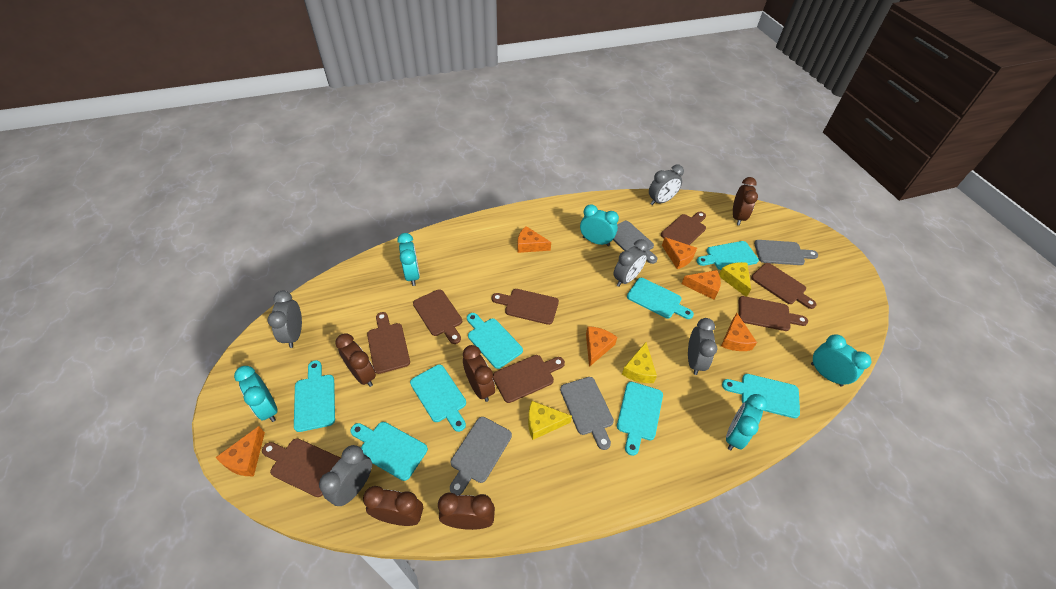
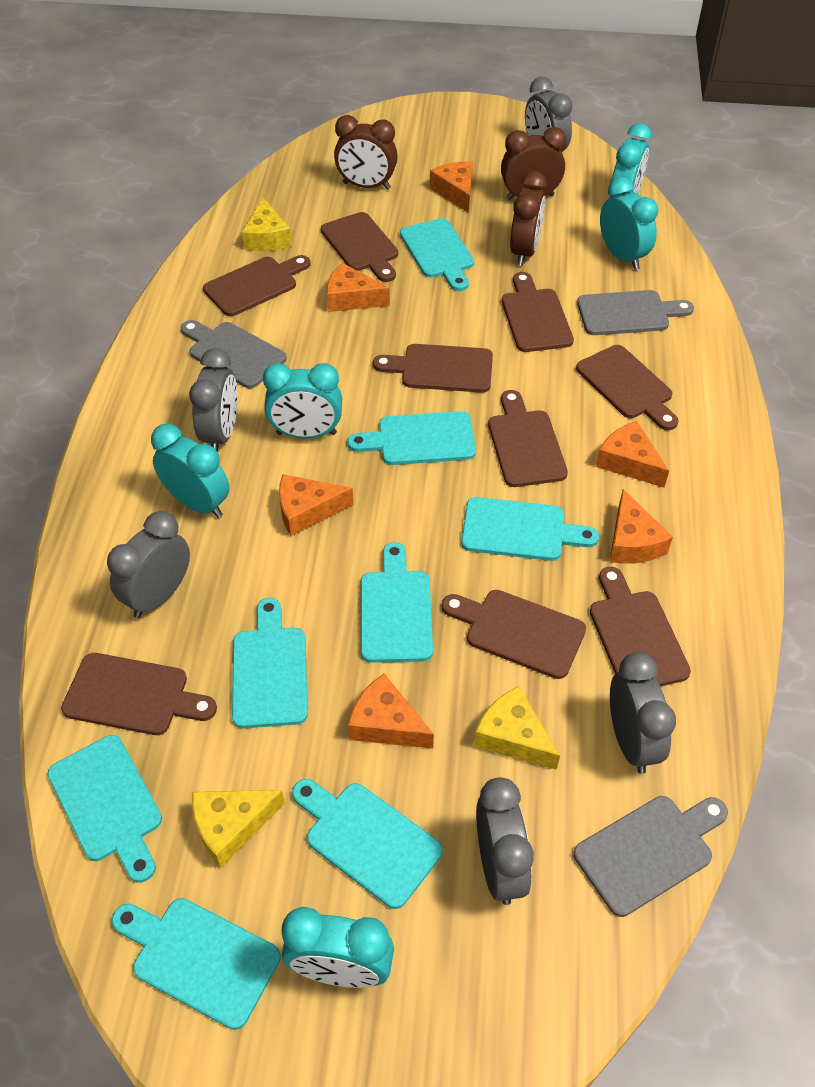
brown clock: [335,333,376,387] [363,486,423,526] [438,493,495,530] [463,345,495,402] [733,177,758,226] = 5 -> [334,115,398,190] [501,127,566,200] [510,171,547,266] = 3
brown cutting board: [262,438,341,497] [367,312,410,374] [413,289,462,344] [492,289,559,325] [493,355,565,403] [661,212,706,245] [739,296,808,331] [751,263,817,309] = 8 -> [61,653,217,735] [203,255,310,316] [321,212,398,282] [373,344,493,393] [442,590,586,679] [488,390,568,487] [502,272,574,352] [576,345,678,430] [590,567,691,686] = 9
grey cutting board: [450,417,512,495] [560,377,614,450] [613,221,657,264] [754,240,818,265] = 4 -> [180,320,287,388] [573,796,728,917] [577,290,694,335] = 3

